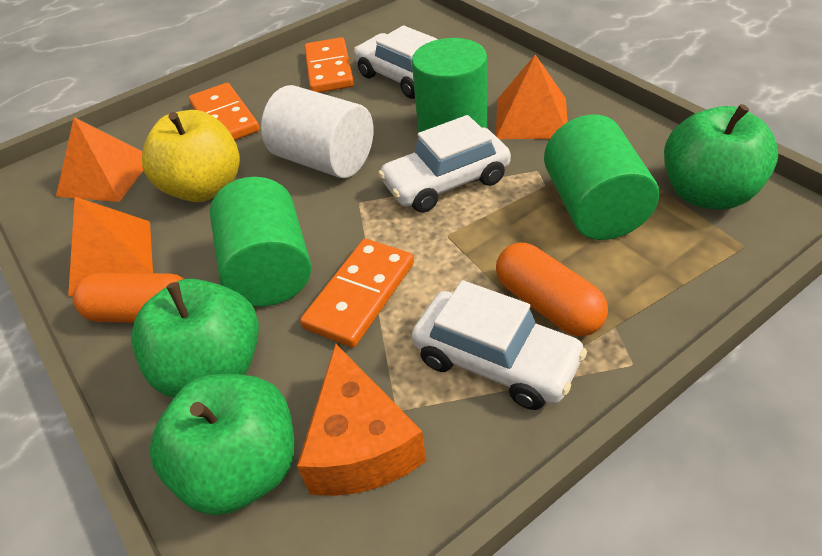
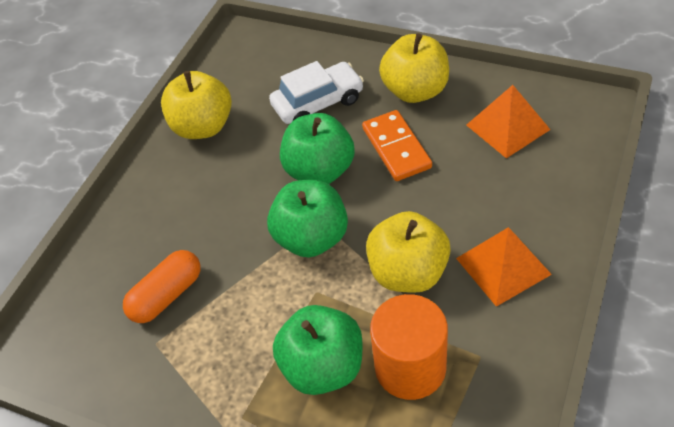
green cylinder: [210,177,311,306] [412,38,487,133] [544,114,659,240] = 3 -> none = 0
orange capsule: [73,273,184,323] [496,243,608,336] = 2 -> [123,250,201,323] = 1
orange cheese: [297,343,426,496] = 1 -> none = 0
orange cylinder: none = 0 -> [370,294,448,400] = 1
orange domino: [189,83,260,140] [300,239,414,348] [304,37,354,93] = 3 -> [362,110,432,181] = 1
orange pyramid: [56,117,143,202] [68,197,153,297] [496,55,568,139] = 3 -> [456,227,552,307] [467,85,551,158] = 2
white car: [354,25,438,99] [378,115,511,213] [411,280,587,410] = 3 -> [269,61,364,124] = 1
white cylinder: [261,85,373,178] = 1 -> none = 0
yellow apple: [142,110,240,202] = 1 -> [161,71,232,139] [366,211,451,293] [379,33,449,103] = 3

